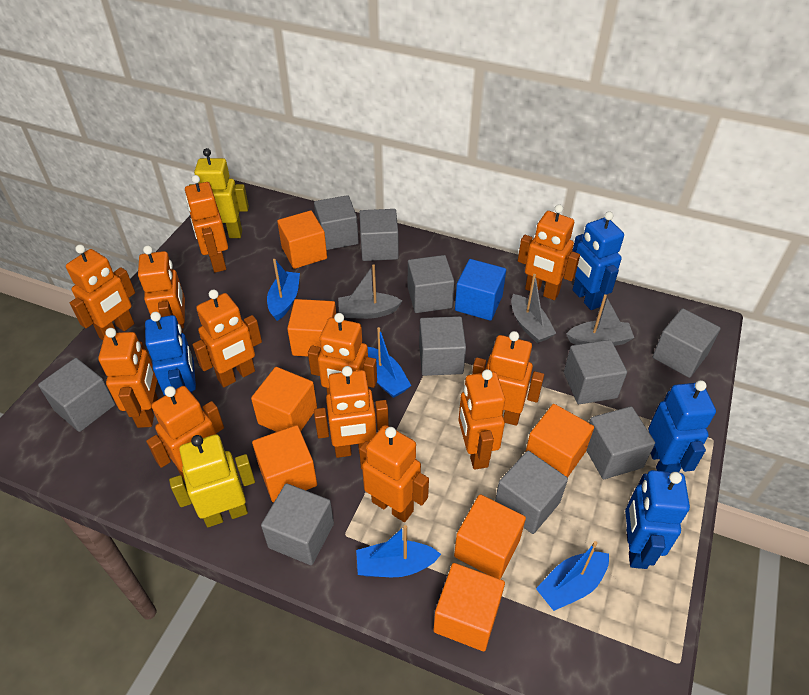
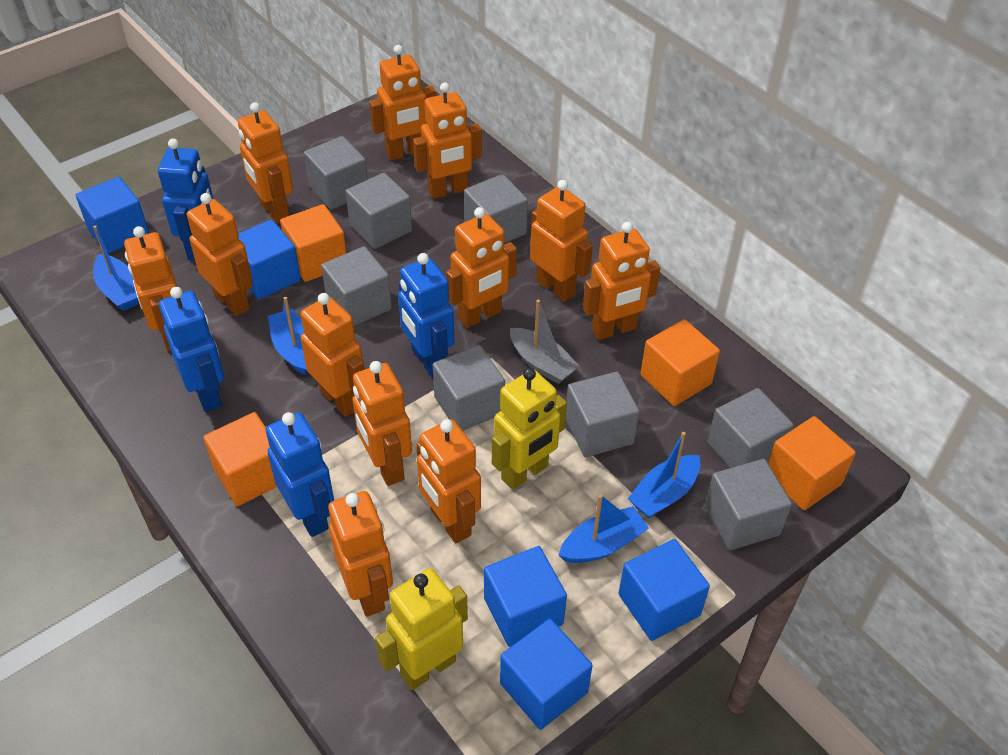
blue cube: [455,259,506,321] = 1 -> [76,177,149,254] [238,219,301,299] [484,546,567,647] [500,619,593,730] [618,539,710,641] = 5
grey boat: [338,264,402,319] [511,274,556,343] [566,294,634,346] = 3 -> [510,300,579,384] = 1
grey cube: [38,358,115,432] [261,483,334,565] [314,195,359,250] [359,209,399,261] [408,255,454,313] [419,316,466,376] [495,451,568,534] [564,340,627,404] [586,406,655,479] [653,308,721,378] = 10 -> [304,136,368,210] [321,246,392,326] [345,173,412,249] [433,345,505,431] [464,174,528,243] [566,372,640,457] [705,459,792,550] [708,388,794,468] = 8
orange cube: [251,367,317,432] [252,425,317,502] [277,210,327,269] [287,299,336,356] [433,563,505,651] [454,494,526,579] [526,404,594,478] = 7 -> [203,412,277,506] [280,204,346,282] [640,319,720,406] [768,416,856,510] = 4

